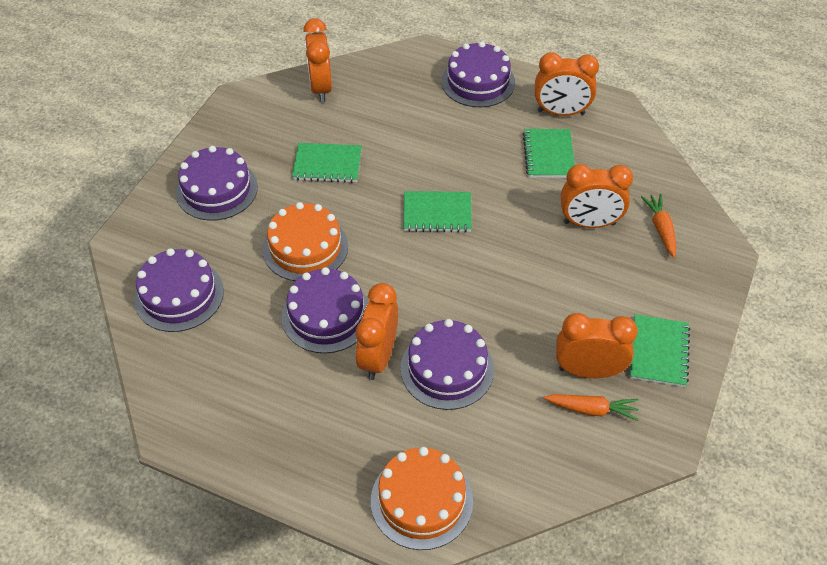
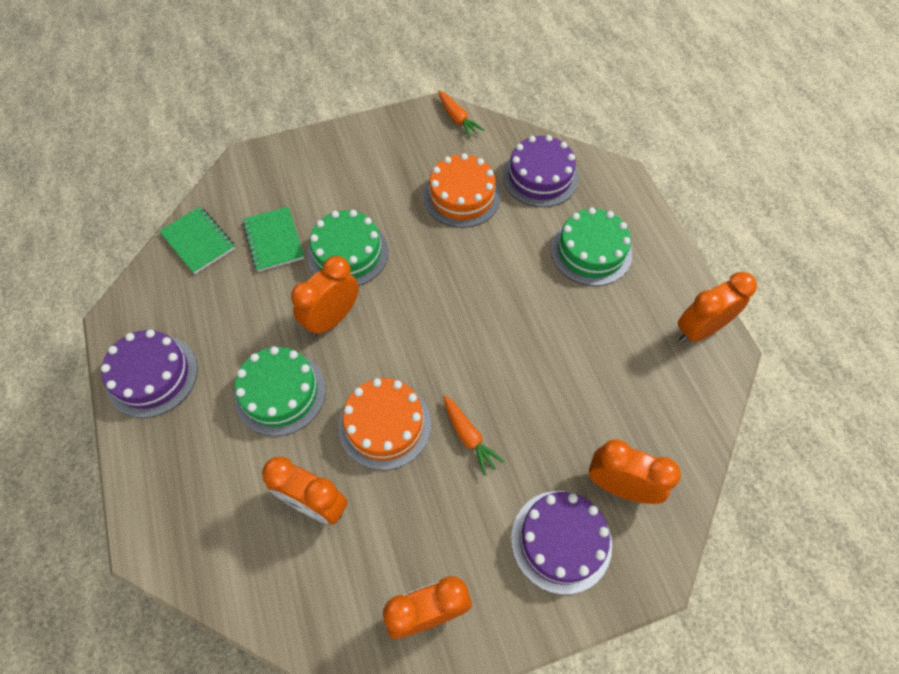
green cake: none = 0 -> [234,346,326,436] [307,210,388,286] [551,207,632,286] = 3
green notebook: [292,143,362,183] [403,191,472,233] [523,129,575,178] [630,314,690,387] = 4 -> [159,207,235,274] [242,206,304,272] = 2
purple cake: [134,248,224,332] [176,146,258,221] [282,267,369,353] [401,319,494,410] [442,41,515,107] = 5 -> [101,330,198,418] [503,135,578,207] [511,491,612,595] = 3

